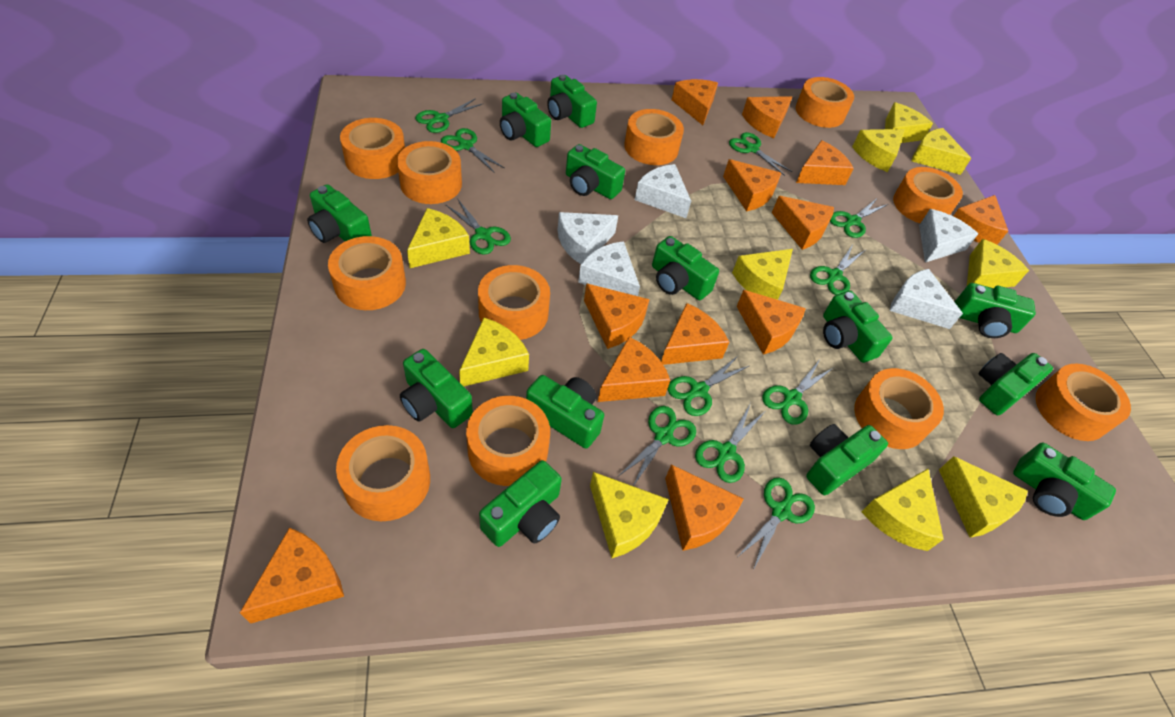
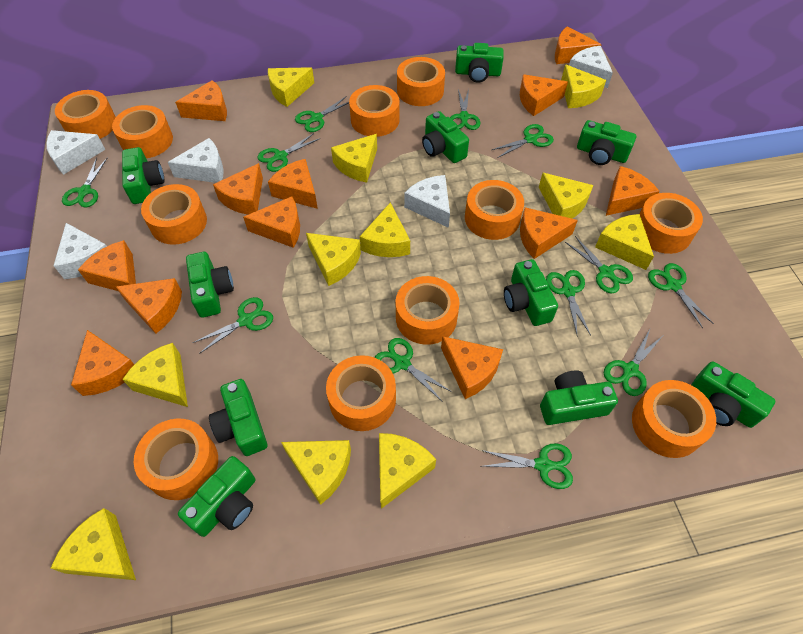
green camera: [307,184,372,243] [400,349,473,428] [479,460,562,547] [500,93,551,147] [526,375,604,448] [547,75,597,128] [566,144,625,199] [652,236,719,300] [806,424,888,495] [823,290,893,363] [955,283,1036,338] [978,353,1053,415] [1013,442,1116,520] = 13 -> [122,147,164,204] [178,456,255,537] [186,252,234,318] [209,379,267,456] [422,111,469,163] [455,43,504,83] [504,259,558,326] [540,370,618,425] [577,120,636,165] [691,361,775,428] = 10
green scissors: [415,98,482,133] [441,128,504,173] [446,200,511,255] [617,406,696,486] [667,356,749,416] [695,403,765,483] [729,132,793,176] [739,478,815,570] [762,361,833,425] [810,245,864,295] [830,199,888,238] = 11 -> [62,157,107,208] [192,297,273,354] [257,133,321,172] [295,96,349,132] [375,338,452,402] [450,89,480,130] [481,443,573,489] [492,124,554,158] [546,270,591,335] [565,236,633,294] [604,329,663,396] [648,263,714,328] = 12
yellow cheese: [407,208,470,268] [459,318,529,386] [590,472,669,558] [732,249,793,300] [852,129,905,172] [861,469,944,551] [885,102,933,143] [912,128,972,175] [939,456,1028,537] [967,239,1029,288] = 10 -> [51,508,136,580] [122,343,188,407] [268,67,314,107] [281,440,351,505] [306,233,361,286] [331,134,377,183] [360,202,410,257] [379,433,436,509] [539,173,593,218] [561,64,606,108] [595,214,654,270] = 11

